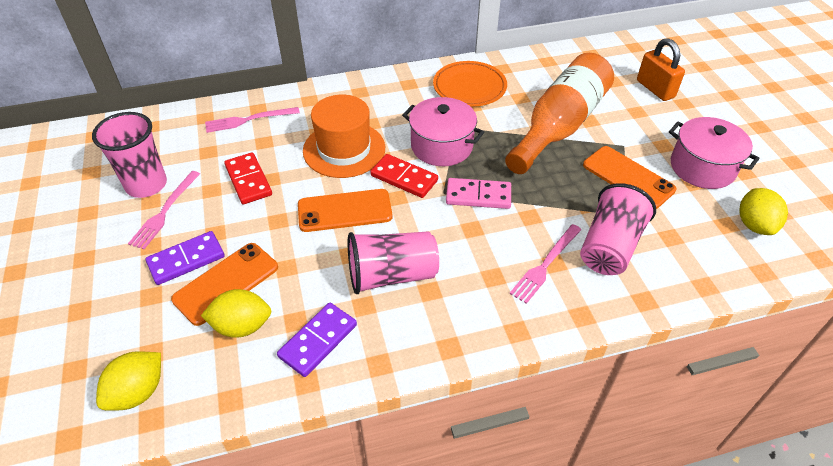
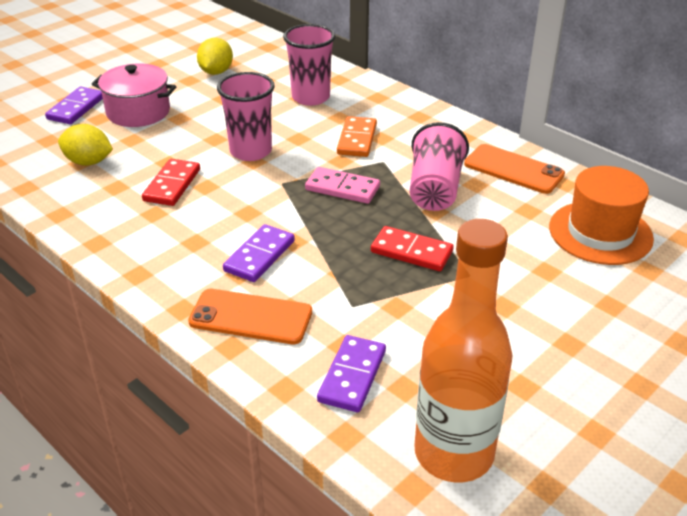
orange domino: none = 0 -> [337,116,377,157] = 1
orange padlock: [637,38,685,101] = 1 -> none = 0
orange phone: [171,243,278,326] [298,189,393,232] [583,146,676,209] = 3 -> [188,289,312,345] [464,144,565,194] = 2
orange plate: [433,61,507,107] = 1 -> none = 0
pink fork: [128,171,200,249] [205,107,300,133] [510,224,581,304] = 3 -> none = 0
pink pot: [402,97,484,166] [669,117,760,189] = 2 -> [92,63,176,127] = 1
purple domino: [145,231,225,285] [277,303,357,377] = 2 -> [45,87,103,124] [223,224,295,282] [317,335,386,412] = 3
yellow lemon: [96,351,161,411] [201,289,271,338] [739,188,788,235] = 3 -> [58,124,113,166] [197,38,233,75] = 2

